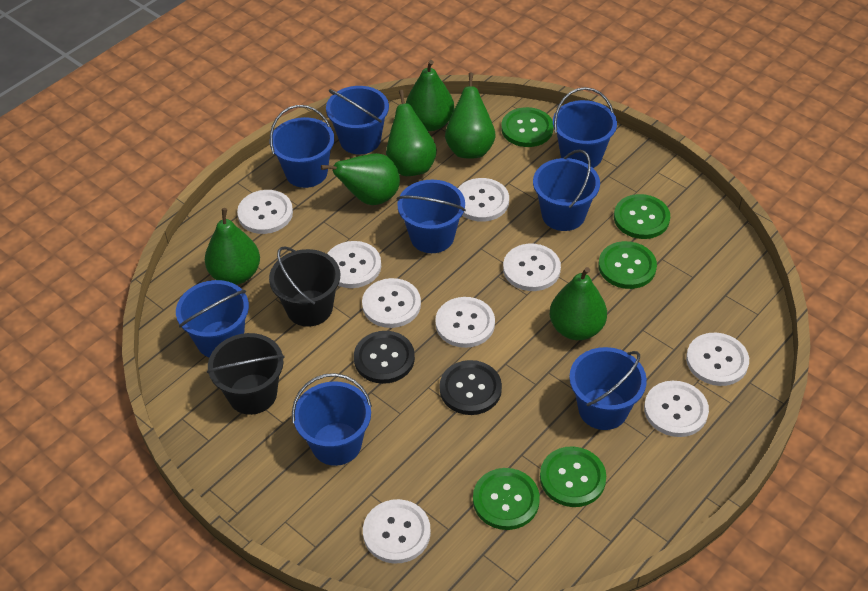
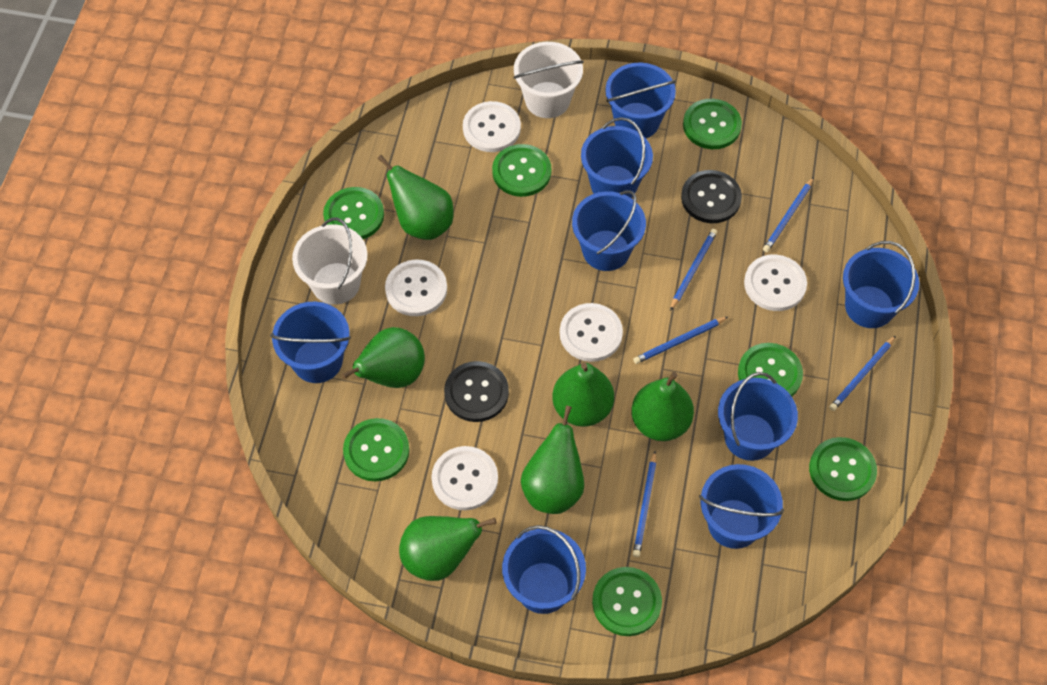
black bucket: [207,333,284,415] [269,246,340,327] = 2 -> none = 0
blue pencil: none = 0 -> [633,317,728,364] [633,451,656,557] [670,229,717,311] [763,177,814,252] [829,335,896,411] = 5
green button: [473,468,540,530] [501,107,554,147] [540,446,606,507] [598,241,657,289] [614,194,670,239] = 5 -> [323,187,384,239] [343,418,410,481] [492,144,551,197] [592,567,662,636] [683,99,742,149] [738,343,803,397] [809,437,877,501] = 7
white bucket: none = 0 -> [292,218,368,305] [514,42,584,118] = 2
white button: [237,190,293,234] [327,241,381,288] [362,278,421,328] [363,499,431,564] [435,297,495,348] [458,178,509,222] [503,244,561,291] [644,381,709,437] [686,333,749,386] = 9 -> [385,259,447,316] [431,446,498,510] [463,101,521,152] [560,303,623,362] [744,255,807,311] = 5

